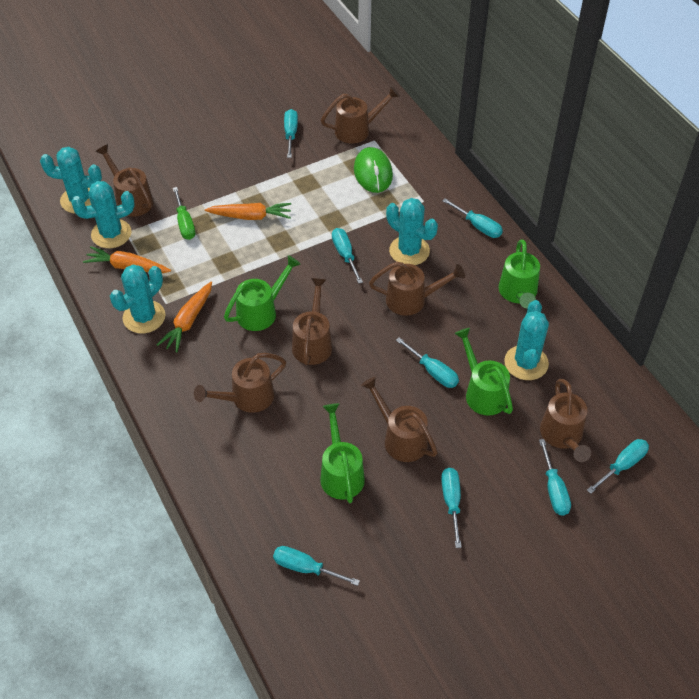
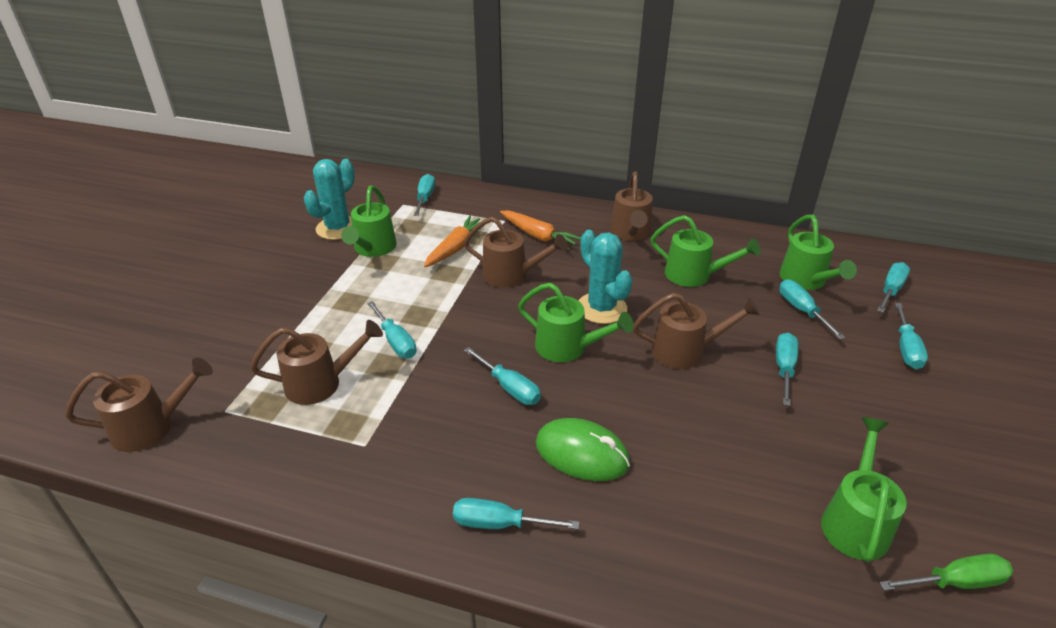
brown watering can: [95,144,153,217] [194,353,286,413] [292,278,332,365] [321,86,400,144] [361,377,438,462] [369,262,465,316] [540,379,591,462] = 7 -> [65,358,213,452] [250,320,383,405] [464,217,568,287] [610,171,653,241] [633,293,760,369] = 5
green watering can: [224,255,301,331] [320,403,365,503] [454,328,513,416] [499,240,540,309] = 4 -> [341,186,397,257] [518,283,634,362] [651,215,760,287] [779,215,857,290] [821,417,907,562] = 5
orange carrot: [83,246,171,273] [157,282,212,353] [205,203,291,220] = 3 -> [424,215,480,267] [500,211,581,250] = 2
turquoise cactus: [40,147,102,213] [71,181,135,248] [110,265,166,333] [386,198,438,265] [504,300,549,380] = 5 -> [304,159,355,240] [578,230,633,324] = 2

